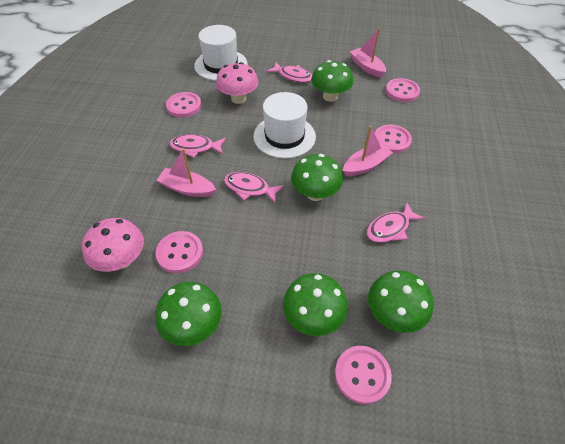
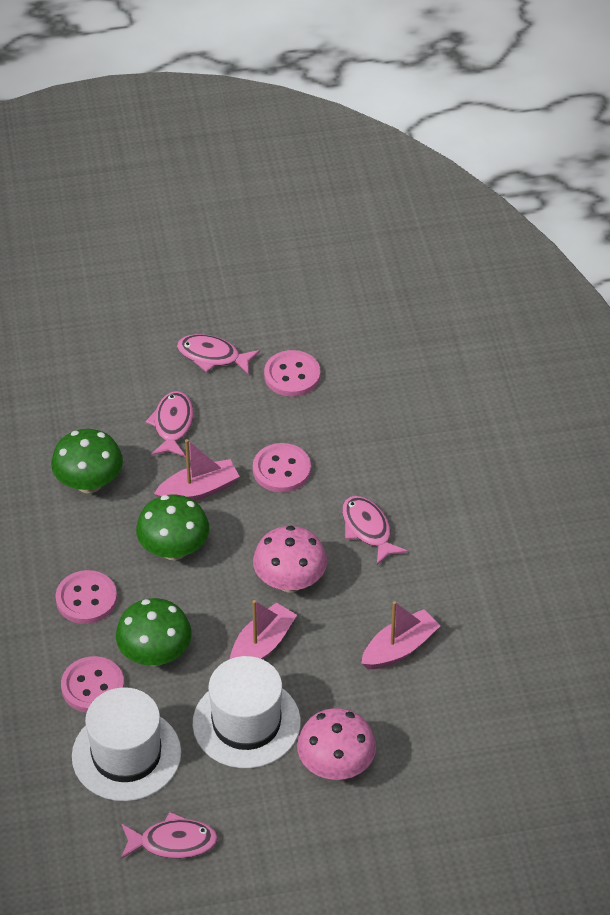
green mushroom: [155,282,222,346] [283,273,348,336] [291,154,343,201] [311,60,353,102] [368,270,434,333] = 5 -> [51,429,123,493] [116,598,192,666] [136,494,209,560] = 3
pink button: [155,231,203,273] [166,92,202,118] [335,346,392,404] [375,125,412,153] [386,78,420,102] = 5 -> [56,570,117,624] [61,656,124,713] [253,443,311,493] [264,350,320,397] = 4

